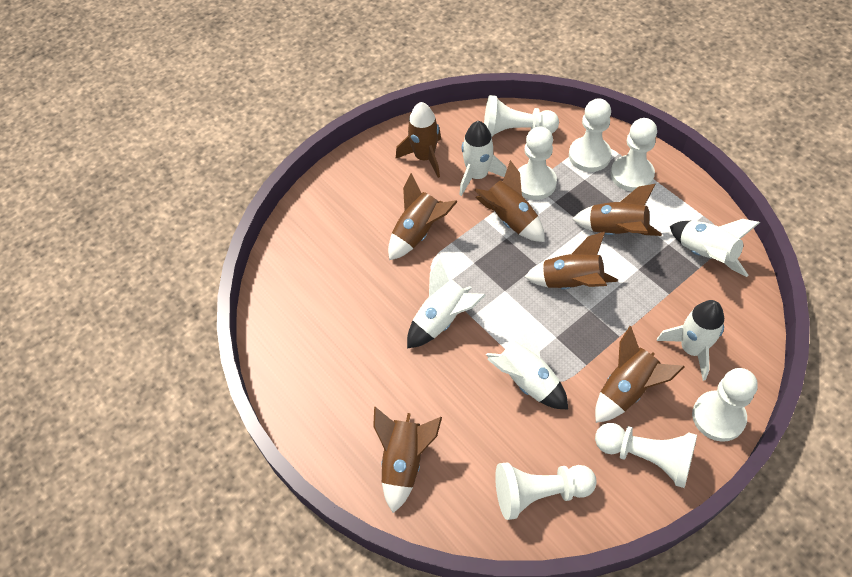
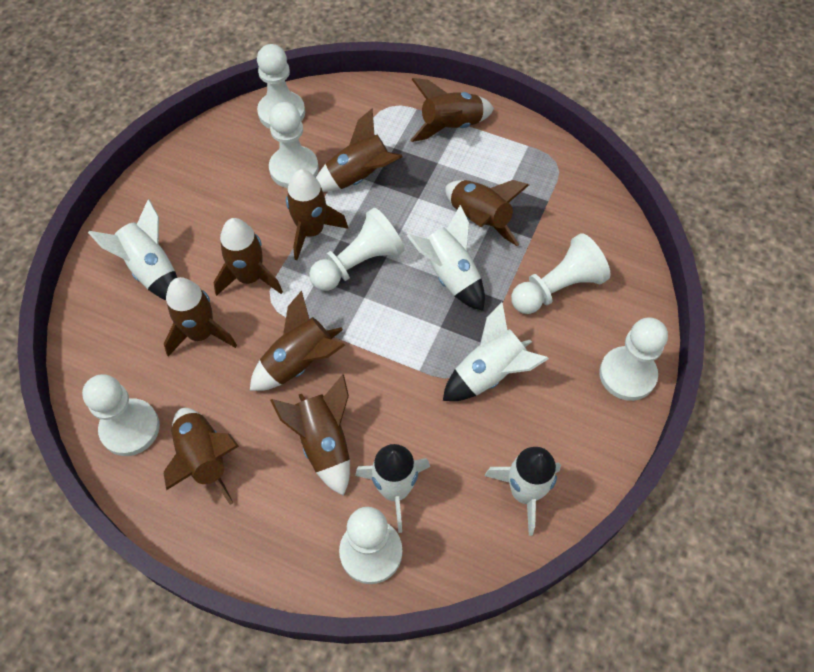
brown rocket: [373,407,442,513] [388,173,457,260] [396,102,441,178] [474,160,545,242] [525,231,618,289] [573,184,662,236] [595,326,685,423] = 7 -> [164,277,237,356] [164,408,239,505] [214,218,283,296] [250,291,345,391] [270,374,350,496] [286,169,348,260] [316,108,403,192] [411,78,494,142] [445,180,529,247] = 9

